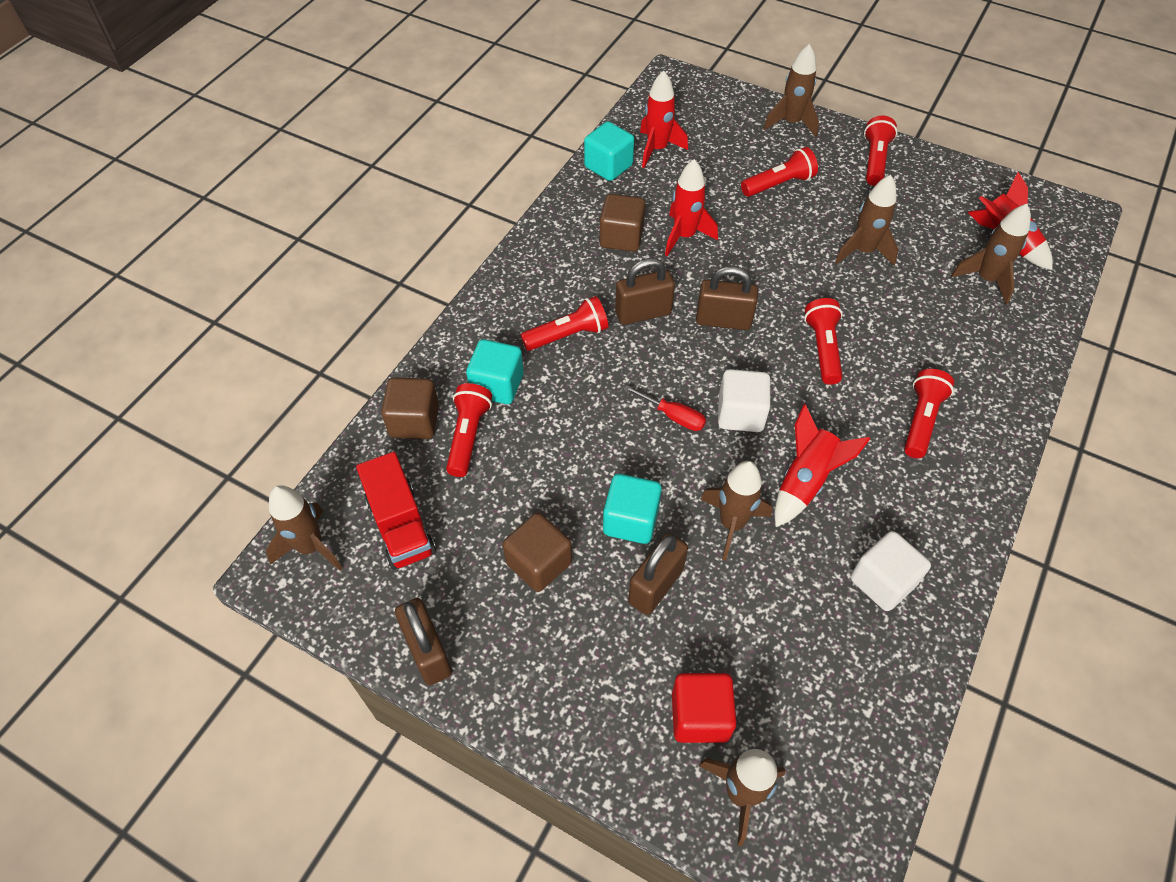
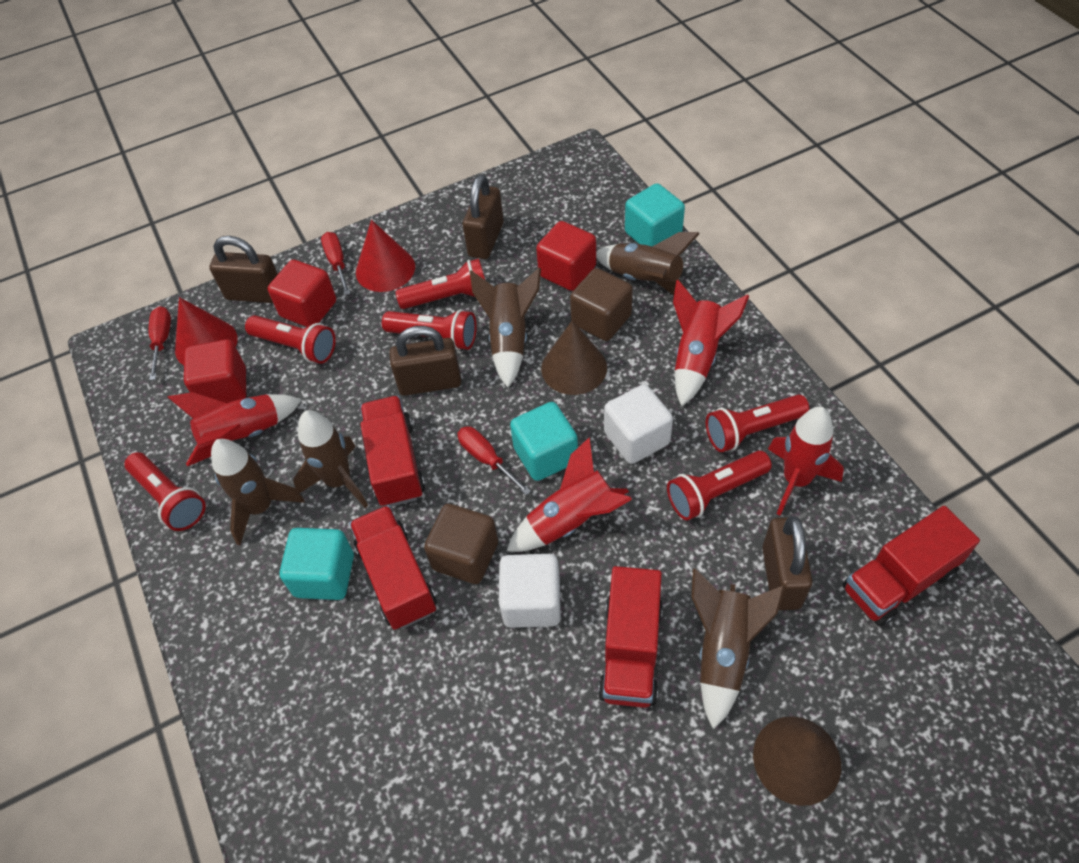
brown cone: none = 0 -> [541,320,607,395] [753,717,841,806] = 2
brown cube: [381,377,439,439] [503,513,572,592] [599,194,645,252] = 3 -> [424,504,498,584] [570,268,633,341] = 2
brown rocket: [266,485,342,571] [699,749,786,846] [700,461,772,561] [763,44,819,137] [835,175,898,265] [951,204,1031,304] = 6 -> [211,439,304,545] [293,410,368,508] [470,268,541,388] [596,232,700,300] [692,569,785,729] = 5
red cone: none = 0 -> [175,297,238,366] [356,220,415,292] = 2
red cube: [672,673,737,743] = 1 -> [184,339,246,403] [268,260,336,327] [536,221,596,291] = 3
red screwdriver: [624,385,706,431] = 1 -> [148,306,171,380] [321,232,351,295] [457,427,531,495] = 3
red truck: [356,452,436,570] = 1 -> [349,505,437,630] [360,396,425,507] [598,566,663,708] [843,506,980,626] = 4

